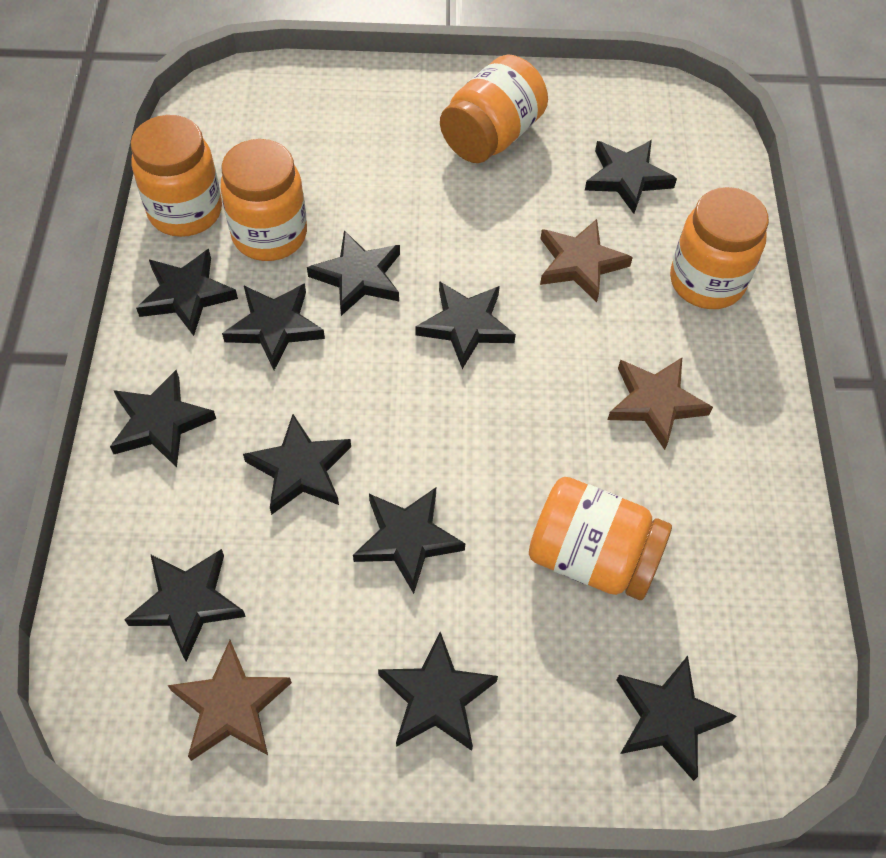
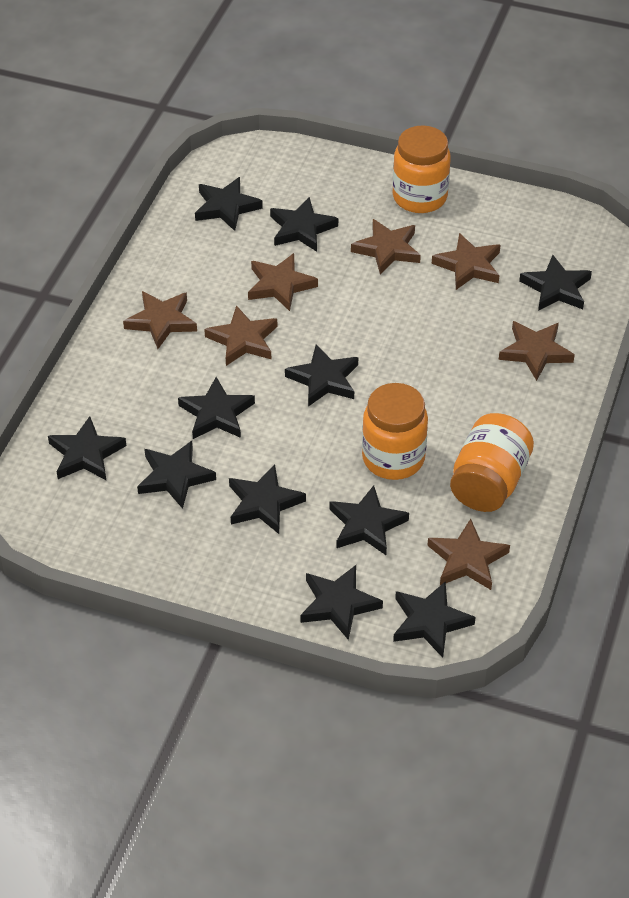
brown star: [168,640,292,761] [540,219,633,302] [608,358,713,450] = 3 -> [123,291,197,349] [204,305,277,366] [248,253,318,311] [351,219,421,275] [427,519,510,590] [432,233,500,290] [499,321,575,381] = 7
orange jar: [130,115,222,237] [220,139,307,261] [440,54,548,163] [529,477,672,600] [670,187,769,309] = 5 -> [362,383,428,480] [392,126,451,213] [450,413,534,512] = 3

